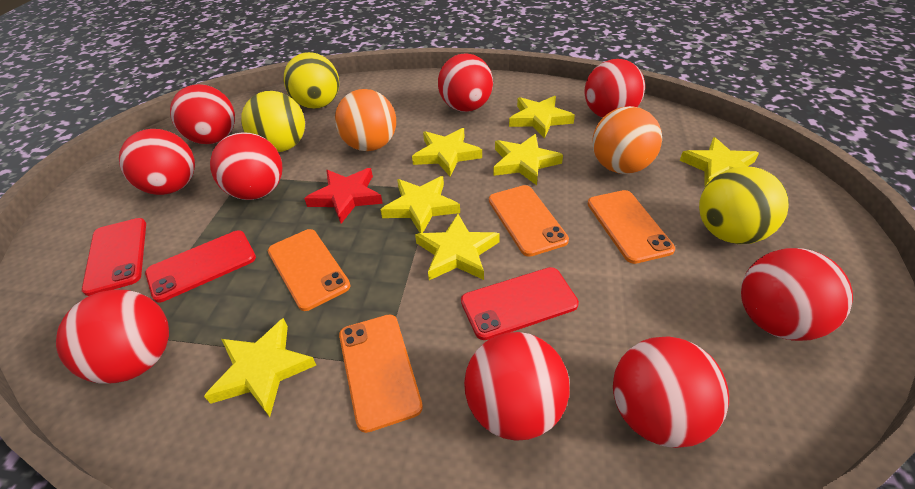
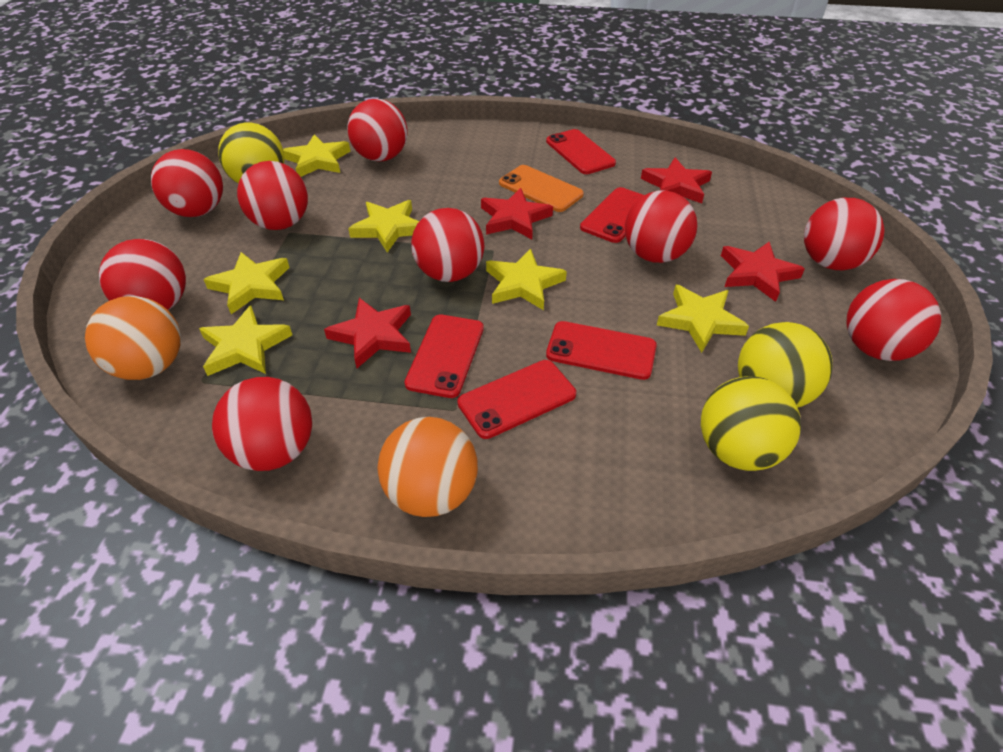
orange phone: [268,229,350,311] [339,314,423,433] [489,185,569,257] [588,190,675,264] = 4 -> [499,165,584,212] = 1
red phone: [82,218,146,296] [145,231,256,302] [461,267,579,340] = 3 -> [404,314,484,398] [457,360,576,439] [546,129,616,174] [546,321,657,380] [580,187,644,243] = 5
red star: [304,168,383,224] = 1 -> [324,298,411,368] [481,188,553,239] [641,158,712,204] [721,242,805,302] = 4
yellow star: [204,318,316,417] [380,176,460,233] [412,128,482,176] [415,214,500,280] [493,134,563,185] [509,96,575,138] [679,137,759,187] = 7 -> [199,306,292,376] [203,252,290,314] [283,134,351,177] [348,200,419,253] [486,248,567,310] [657,285,749,353] = 6

